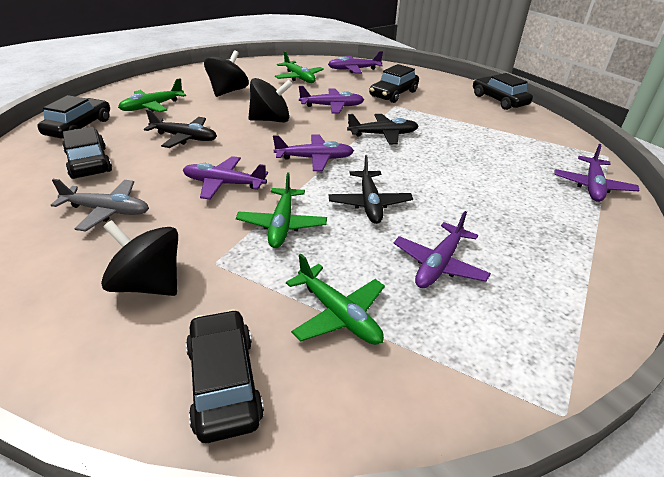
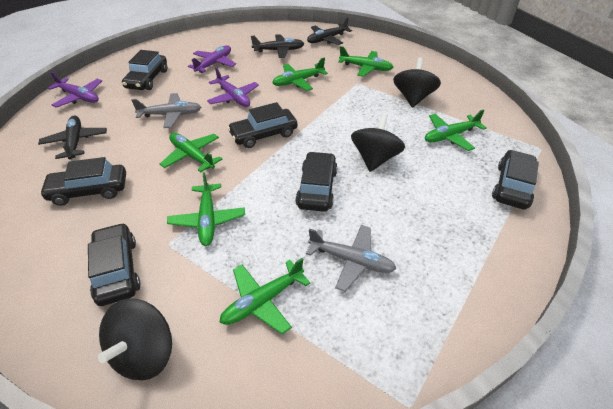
black car: [37,95,110,138] [62,127,112,179] [186,309,264,443] [369,64,419,103] [473,73,533,110] = 5 -> [39,157,126,206] [88,223,141,306] [122,50,167,90] [227,102,298,148] [295,151,338,212] [492,150,539,209] = 6
green plane: [118,78,186,112] [236,172,327,248] [275,51,324,83] [286,254,385,345] = 4 -> [160,133,223,173] [167,172,245,246] [219,258,311,334] [272,57,328,91] [338,46,394,77] [425,109,487,151] = 6
grey plane: [51,179,149,232] = 1 -> [131,93,201,128] [306,225,396,292] = 2
purple plane: [183,156,268,200] [273,135,354,171] [299,86,364,113] [328,51,383,74] [394,211,491,288] [555,144,640,202] = 6 -> [48,72,102,108] [188,45,236,73] [207,67,259,107] = 3

